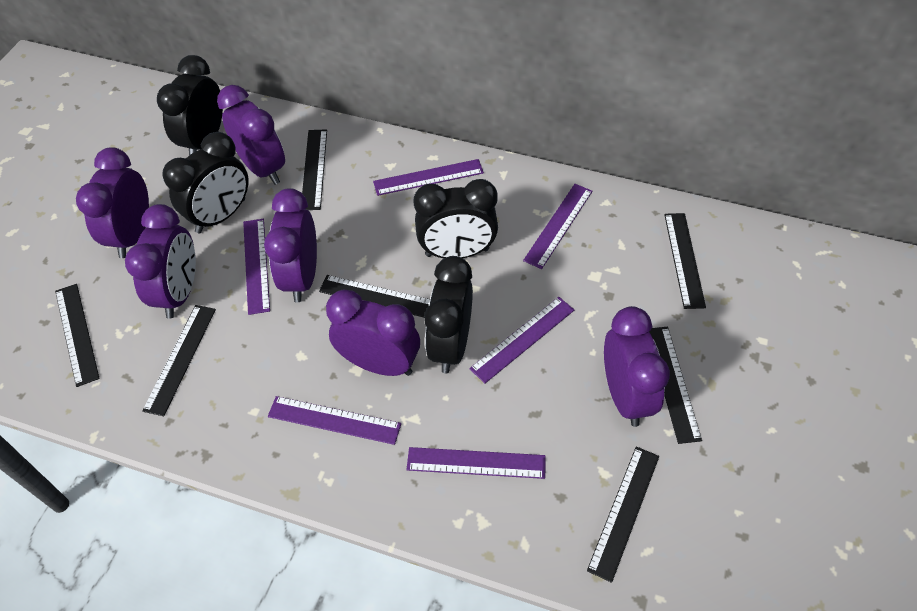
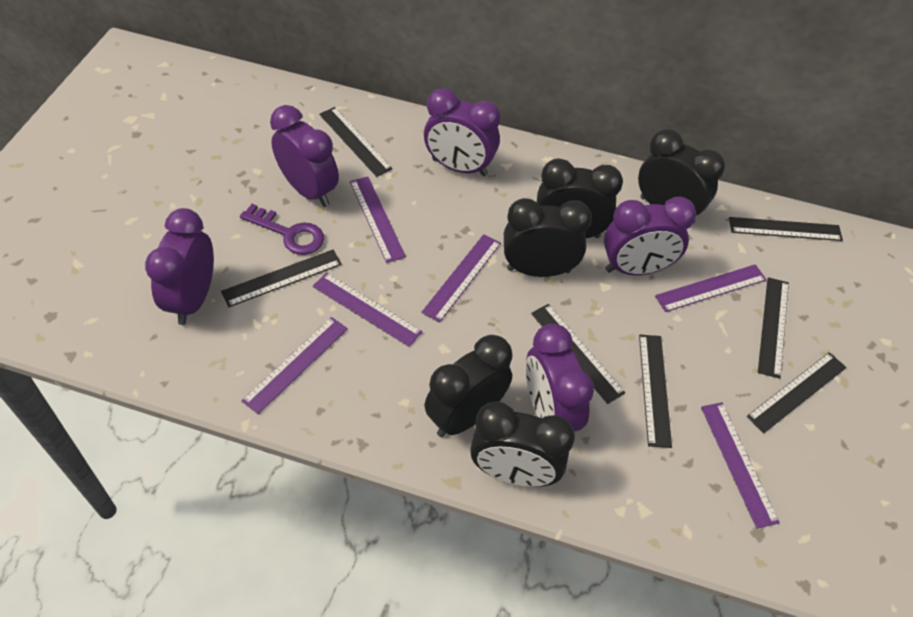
black clock: [157,55,223,155] [162,132,248,233] [413,179,498,258] [424,256,473,373] = 4 -> [425,335,512,437] [470,402,575,487] [504,198,592,277] [536,158,623,238] [638,129,725,224] = 5
purple clock: [76,147,149,258] [125,204,196,319] [217,85,285,185] [264,188,317,302] [326,289,420,376] [604,306,670,427] = 6 -> [145,208,214,325] [270,105,339,207] [424,88,501,176] [526,324,594,432] [604,197,696,275] = 5
purple key: none = 0 -> [240,204,324,255] = 1

